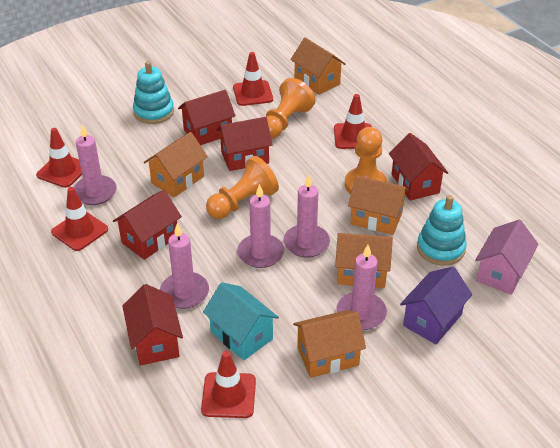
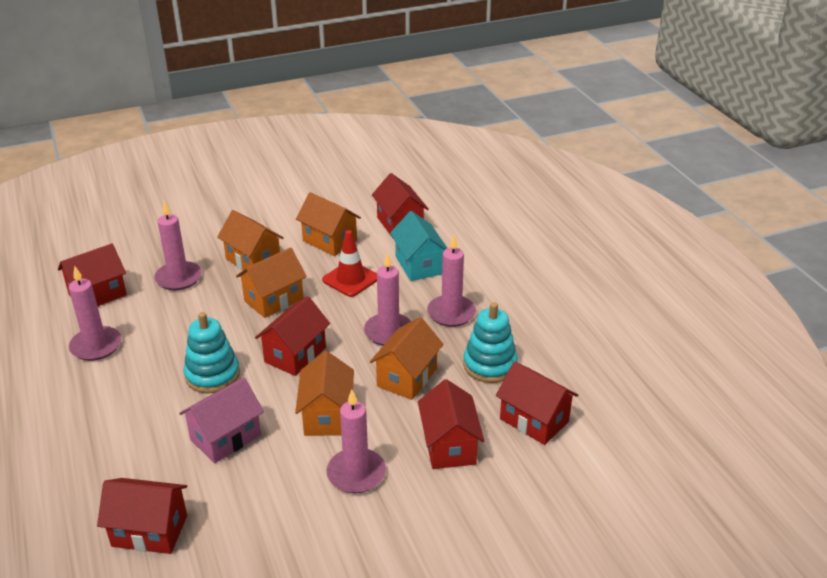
orange pawn: [206,156,279,219] [266,78,316,139] [345,127,387,194] = 3 -> none = 0
purple house: [400,267,472,344] = 1 -> none = 0
red house: [113,190,182,260] [122,284,183,366] [178,90,236,145] [217,117,273,171] [389,133,448,201] = 5 -> [58,243,127,306] [97,478,187,554] [255,296,330,376] [372,173,429,238] [418,379,485,469] [496,362,578,445] = 6
red traffic cone: [36,128,82,188] [51,187,108,251] [201,351,256,418] [233,52,273,106] [334,94,372,149] = 5 -> [322,230,377,297] = 1

